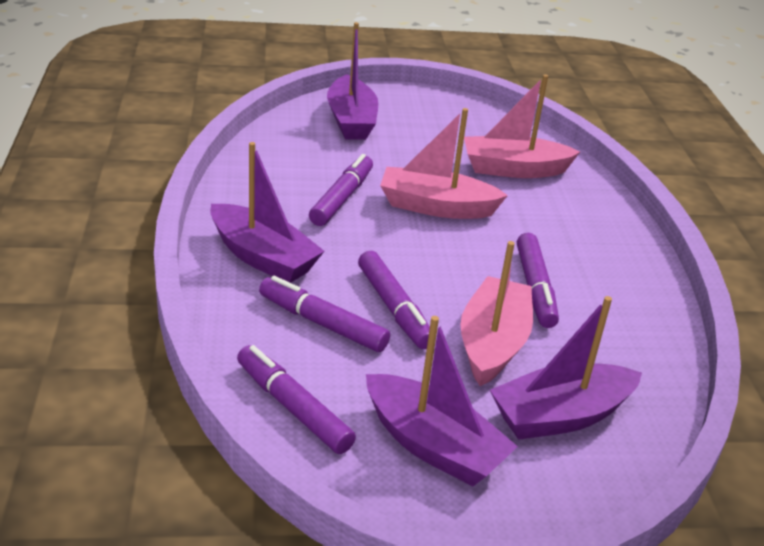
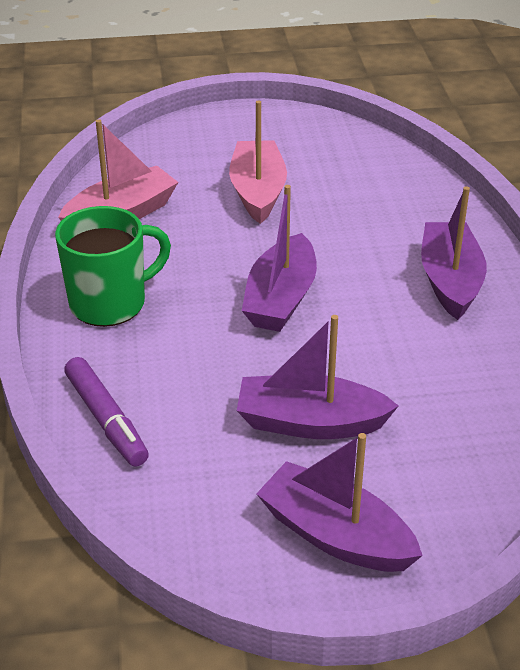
green mug: none = 0 -> [55,206,171,327] = 1
pink boat: [380,108,508,219] [460,241,533,386] [464,74,580,178] = 3 -> [58,119,178,221] [229,100,287,224] = 2
purple marker: [237,345,356,454] [259,276,390,352] [309,154,373,226] [358,251,430,349] [517,233,559,328] = 5 -> [64,357,149,467] = 1

